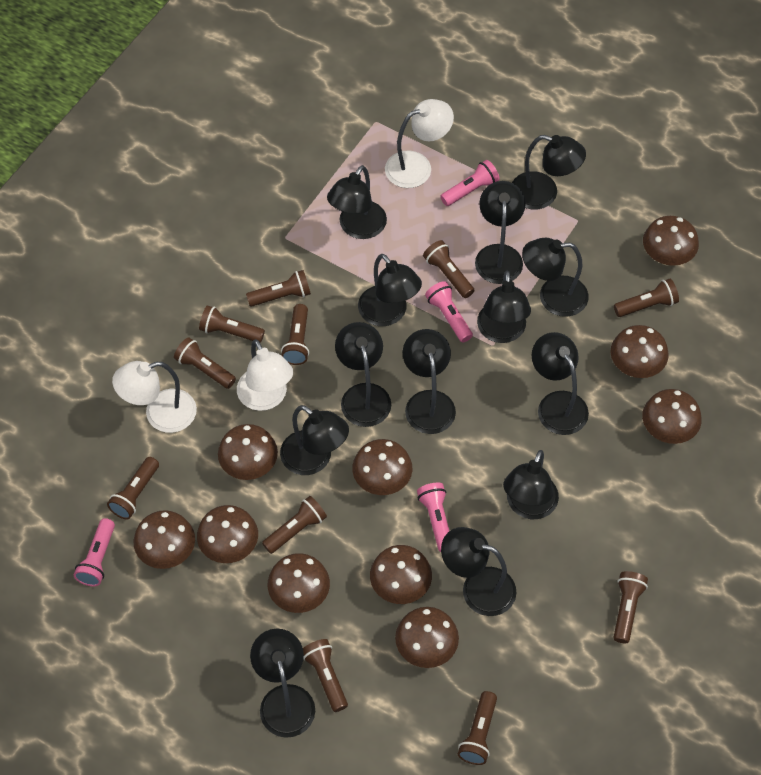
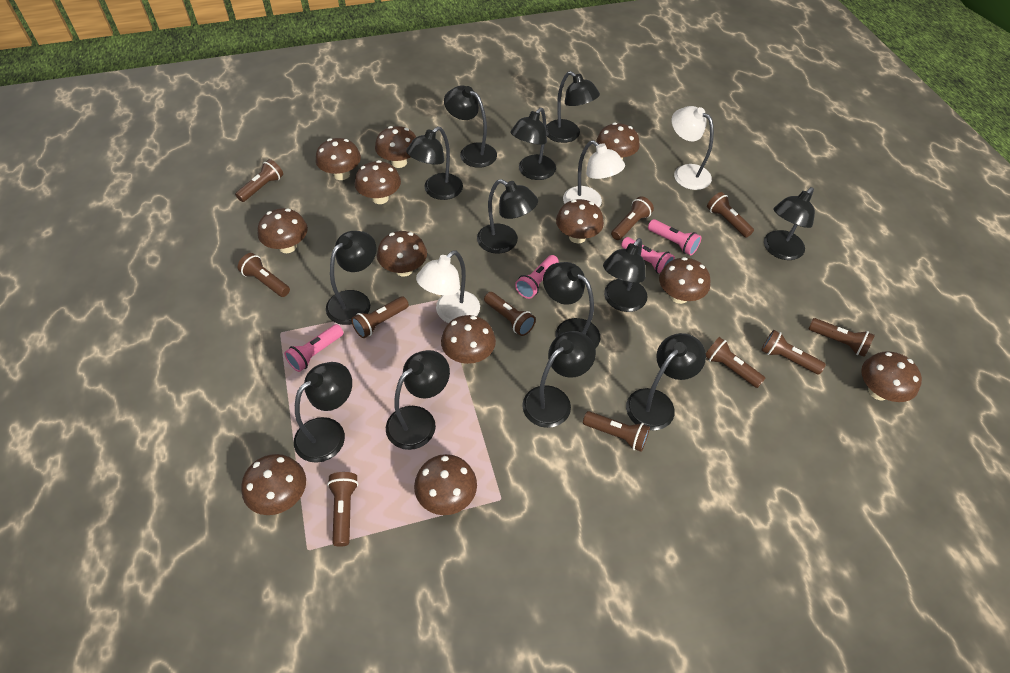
brown mushroom: [134,510,195,569] [197,505,258,563] [218,424,278,480] [268,553,330,613] [352,439,412,495] [370,545,432,604] [395,607,459,668] [610,325,669,378] [642,389,702,444] [643,216,699,266] = 10 -> [241,454,306,515] [257,208,308,253] [316,138,361,180] [355,160,401,204] [375,126,416,168] [377,231,427,276] [414,454,477,515] [441,315,496,364] [556,199,604,243] [596,123,640,160] [659,257,710,304] [861,351,922,402] = 12

